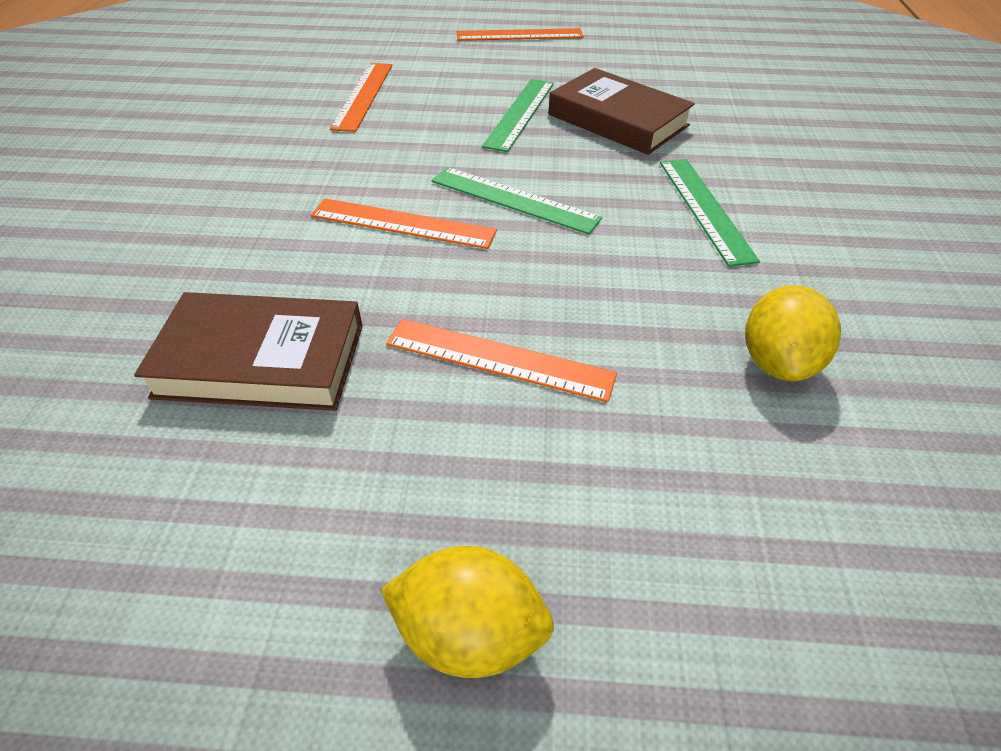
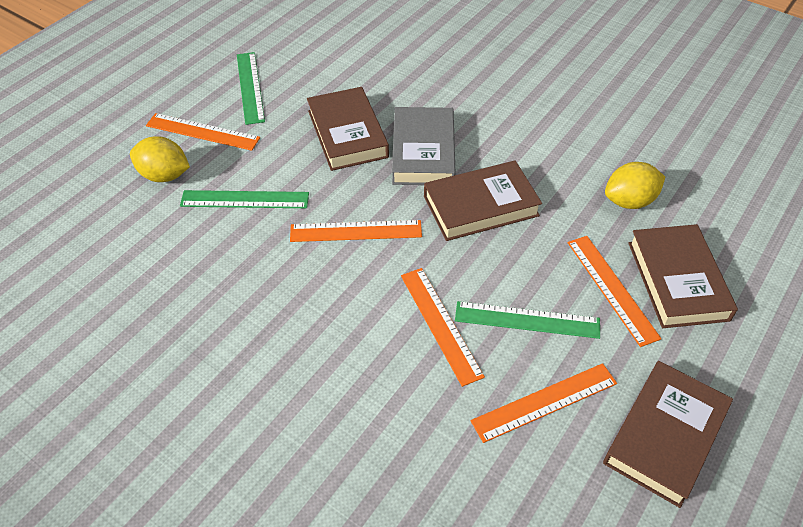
brown book: [134,292,363,411] [548,68,695,155] = 2 -> [307,87,389,171] [424,161,542,241] [603,361,733,508] [628,224,738,328] = 4
grey book: none = 0 -> [392,107,456,185] = 1
orange ruler: [311,198,497,249] [330,63,392,132] [386,319,617,402] [457,28,584,41] = 4 -> [146,113,260,151] [290,220,422,242] [401,268,485,387] [471,363,617,443] [568,236,662,347] = 5

